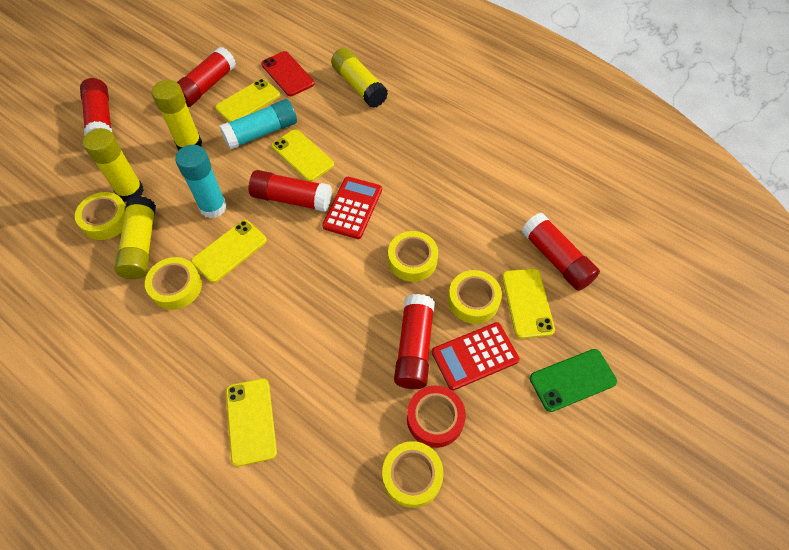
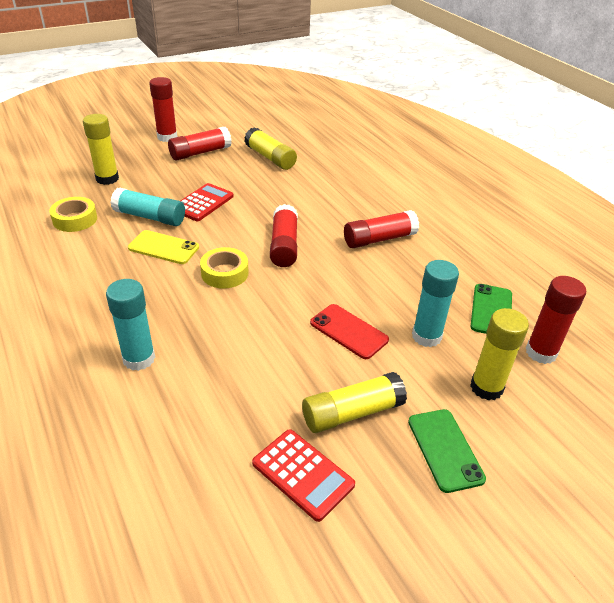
green phone: [530,349,617,412] = 1 -> [408,409,486,493] [470,284,512,334] = 2
red tape: [407,385,466,448] = 1 -> none = 0
turquoise glue stick: [175,145,227,218] [219,99,297,150] = 2 -> [106,279,155,371] [110,188,185,226] [412,260,459,347] = 3
yellow phone: [191,220,267,283] [215,79,280,122] [226,378,277,466] [272,129,334,182] [502,268,555,339] = 5 -> [128,230,199,264] = 1
yellow tape: [75,192,126,240] [145,257,202,310] [382,441,444,508] [388,231,438,282] [448,270,502,324] = 5 -> [49,197,97,232] [200,247,249,289] = 2

